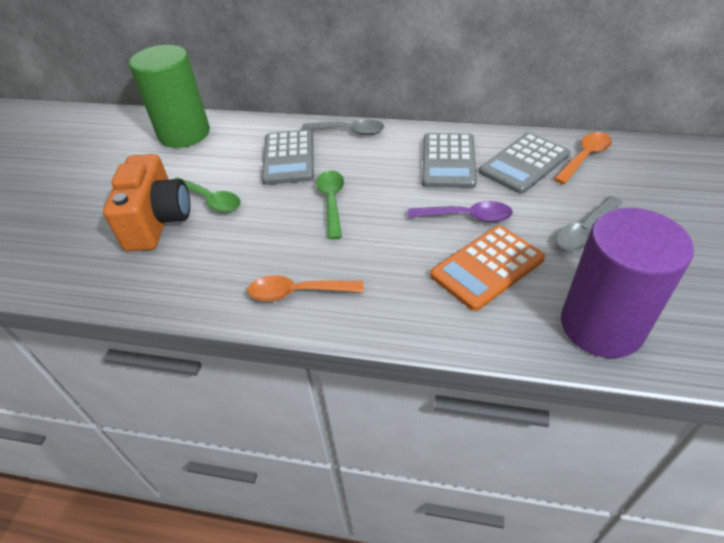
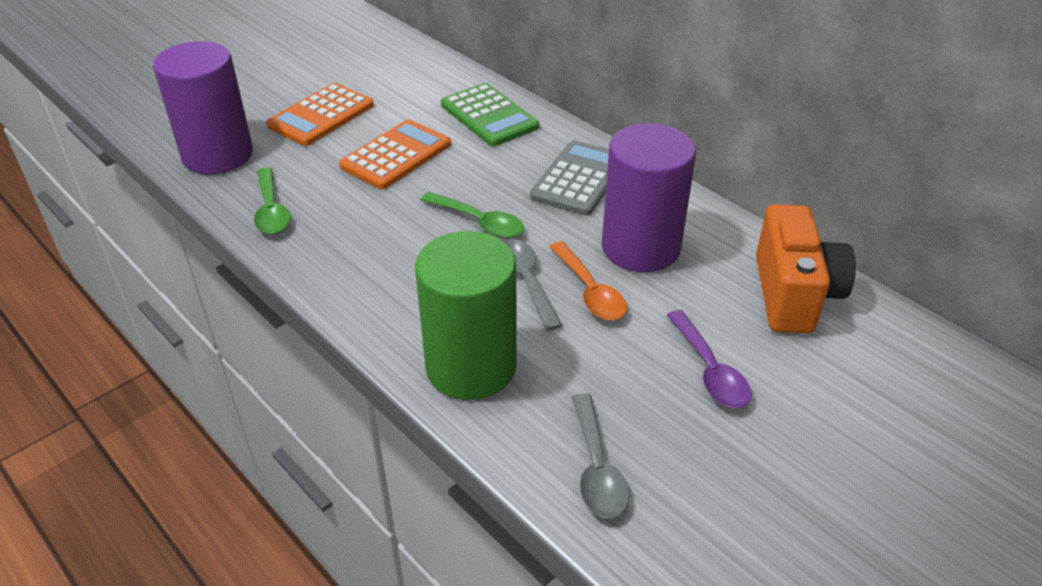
green calculator: none = 0 -> [441,83,539,146] = 1
grey calculator: [262,130,314,185] [422,133,477,188] [479,133,570,194] = 3 -> [530,140,609,215] = 1
orange calculator: [430,225,545,311] = 1 -> [266,83,374,146] [339,119,451,189] = 2
orange spoon: [248,275,363,301] [554,132,612,184] = 2 -> [550,241,627,320] = 1
purple cylinder: [561,208,694,358] = 1 -> [153,41,253,174] [602,123,696,272] = 2

